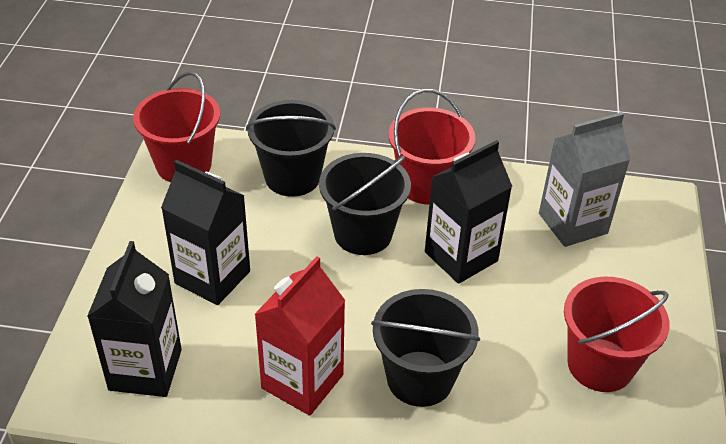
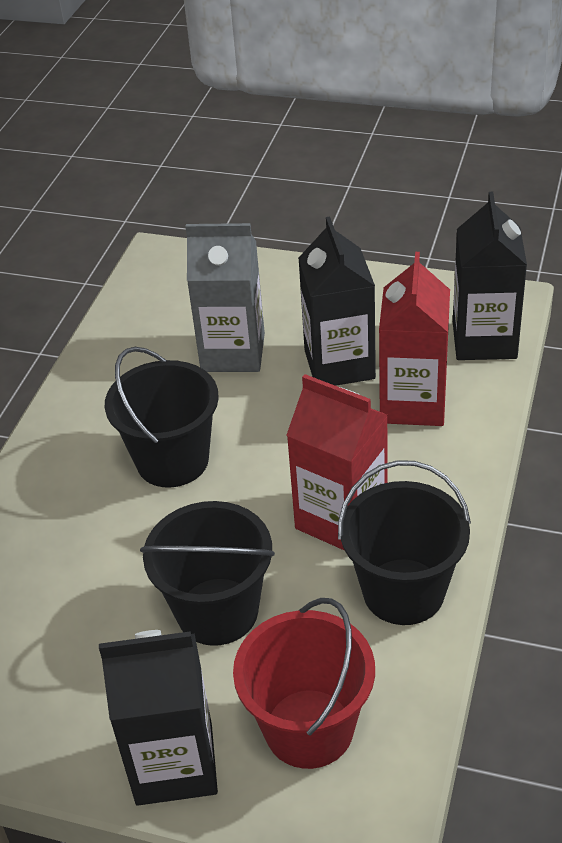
red bucket: [133,71,220,182] [388,89,476,204] [564,277,669,392] = 3 -> [233,598,375,769] = 1
red carton: [254,256,346,416] = 1 -> [287,374,388,551] [379,252,450,426] = 2

